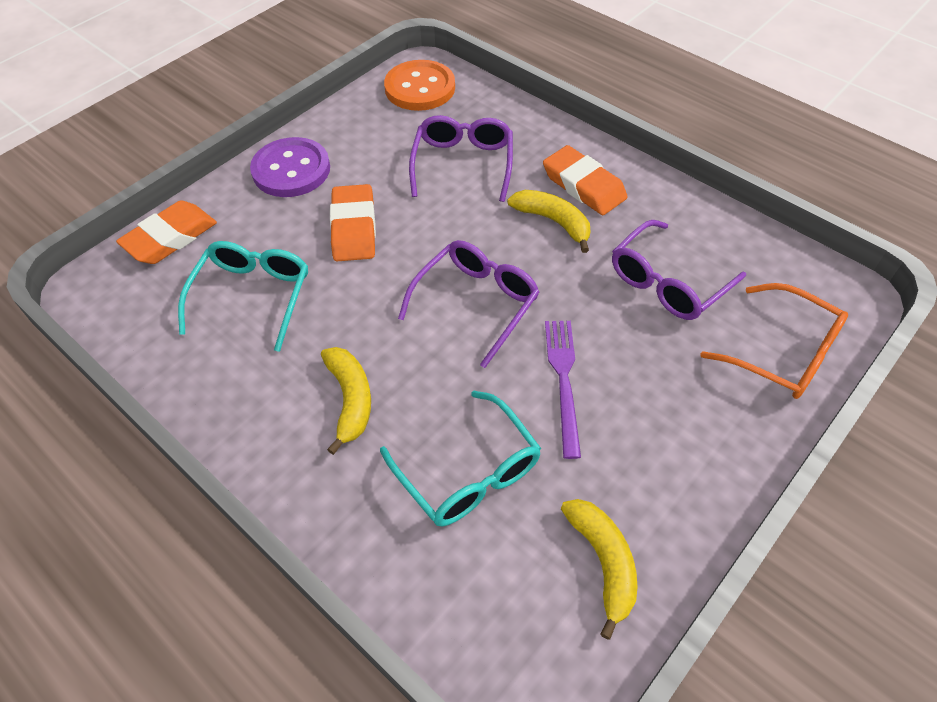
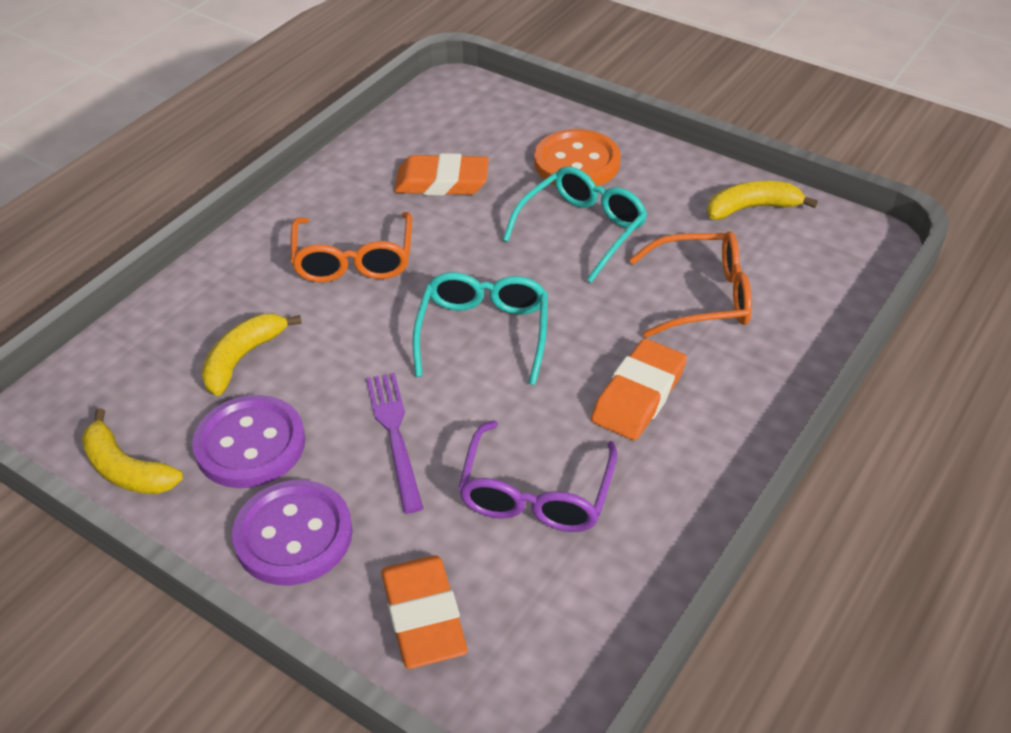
orange glasses: [701,283,848,399] = 1 -> [291,212,412,282] [629,232,752,338] = 2
purple button: [250,137,330,197] = 1 -> [192,395,305,488] [232,480,353,585] = 2
purple glasses: [398,240,539,368] [409,115,513,202] [612,220,746,320] = 3 -> [458,420,617,532] = 1

